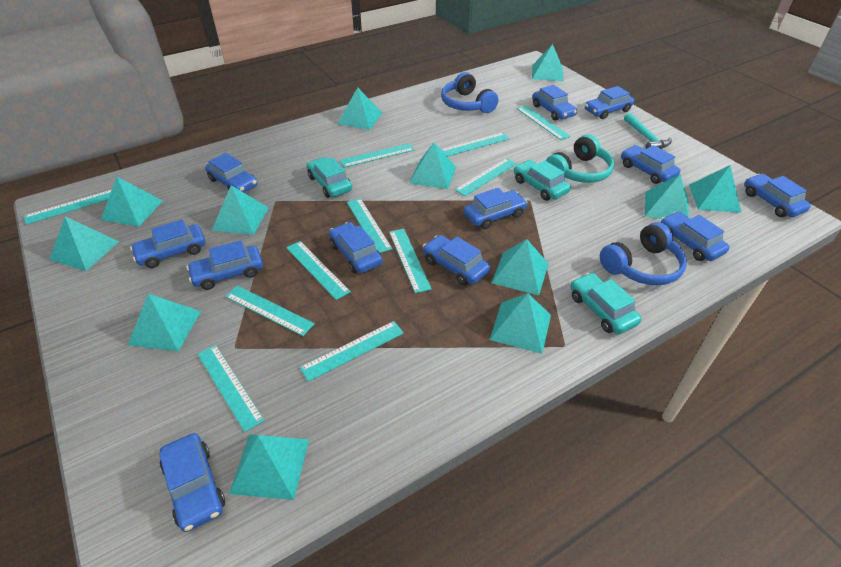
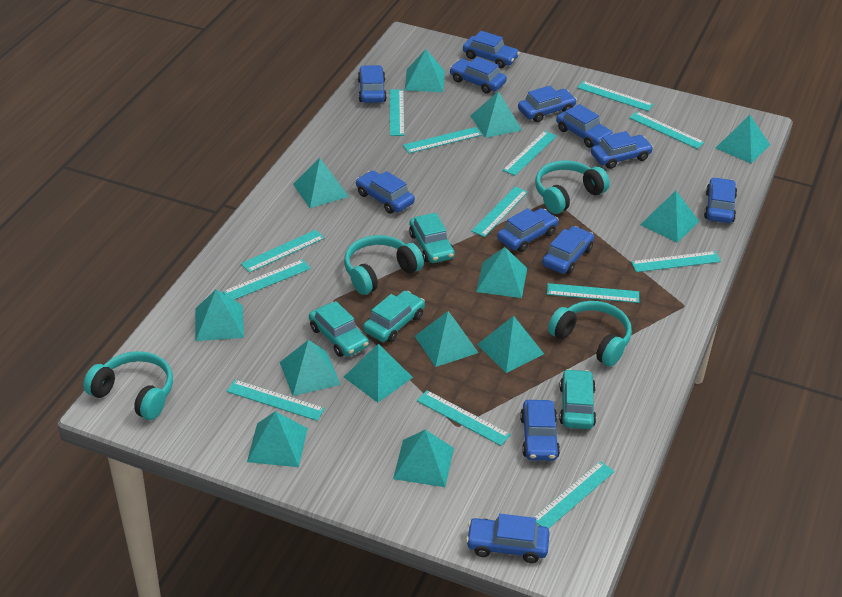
blue headphones: [441,72,499,113] [600,222,687,285] = 2 -> none = 0
turquoise car: [307,157,352,198] [514,160,571,201] [570,273,642,334] = 3 -> [309,301,369,357] [363,291,425,343] [409,213,455,263] [559,369,596,429] = 4
turquoise hammer: [624,113,672,149] = 1 -> none = 0
turquoise headphones: [546,134,614,183] = 1 -> [83,351,173,420] [344,235,424,295] [535,160,610,214] [548,301,632,367] = 4
turquoise pyramid: [49,216,119,271] [101,177,163,227] [128,294,201,352] [212,185,268,235] [229,434,309,500] [337,87,382,130] [409,142,456,189] [490,293,551,354] [492,239,549,295] [532,44,564,81] [645,174,689,219] [689,165,742,213] = 12 -> [195,289,244,341] [247,411,308,467] [280,340,341,396] [293,158,349,208] [344,344,413,403] [393,430,454,487] [405,49,445,92] [415,311,479,367] [470,91,522,138] [476,247,527,298] [477,316,544,373] [640,191,699,243] [716,115,770,164] = 13
turquoise ruler: [24,190,112,225] [197,345,264,432] [225,286,315,336] [286,241,351,300] [300,321,404,382] [340,143,414,168] [347,198,392,253] [389,229,432,293] [441,133,510,157] [455,158,517,196] [517,105,570,140] = 11 -> [222,259,311,300] [227,380,325,421] [241,230,325,273] [390,89,404,136] [403,127,482,153] [417,390,511,446] [471,187,528,237] [502,131,557,176] [533,461,615,529] [547,283,639,303] [577,81,654,111] [629,112,705,149] [631,251,721,272] = 13

